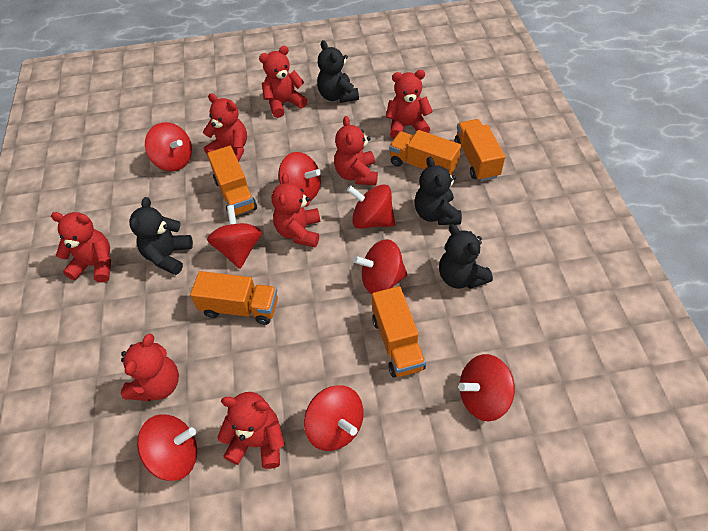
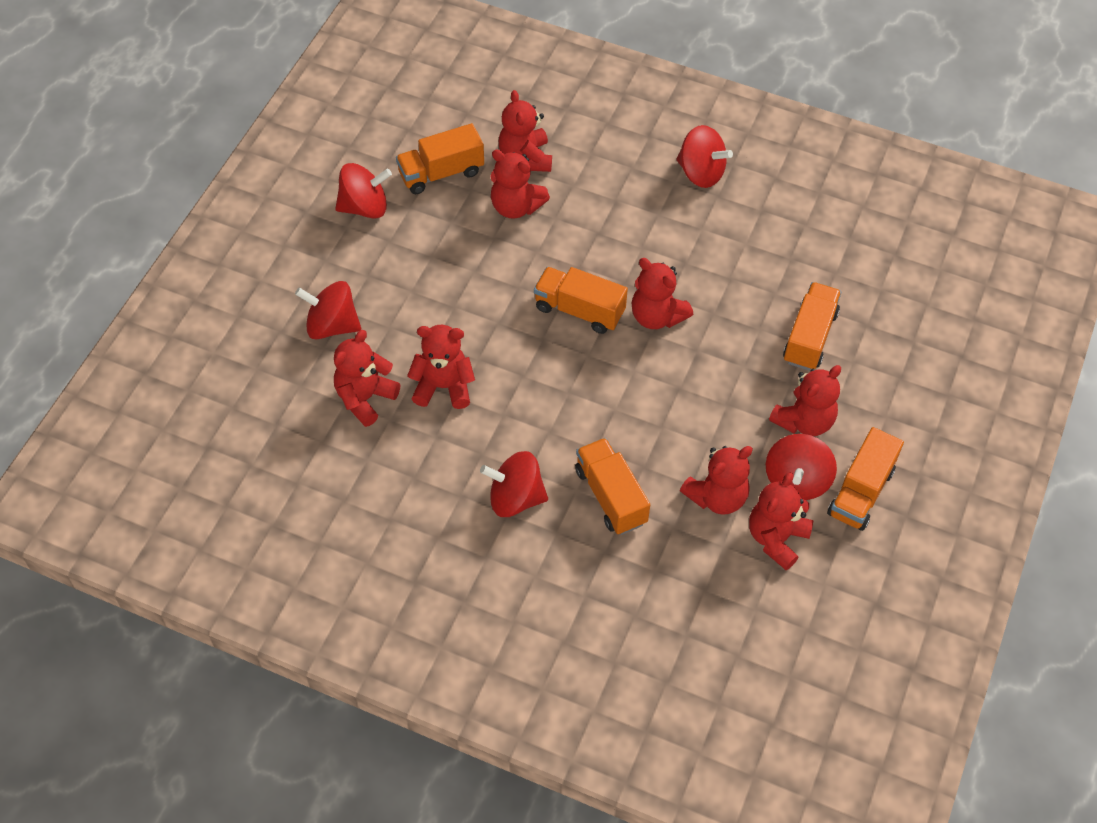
black teddy bear: [129,197,193,275] [317,40,359,103] [414,157,462,225] [439,224,493,289] = 4 -> none = 0
red spinning top: [137,414,197,481] [145,122,192,171] [207,205,262,269] [279,152,321,201] [304,385,364,451] [347,184,395,229] [353,239,408,294] [458,354,515,421] = 8 -> [295,281,361,340] [335,163,392,219] [480,451,548,517] [676,125,733,188] [766,434,837,500] = 5

